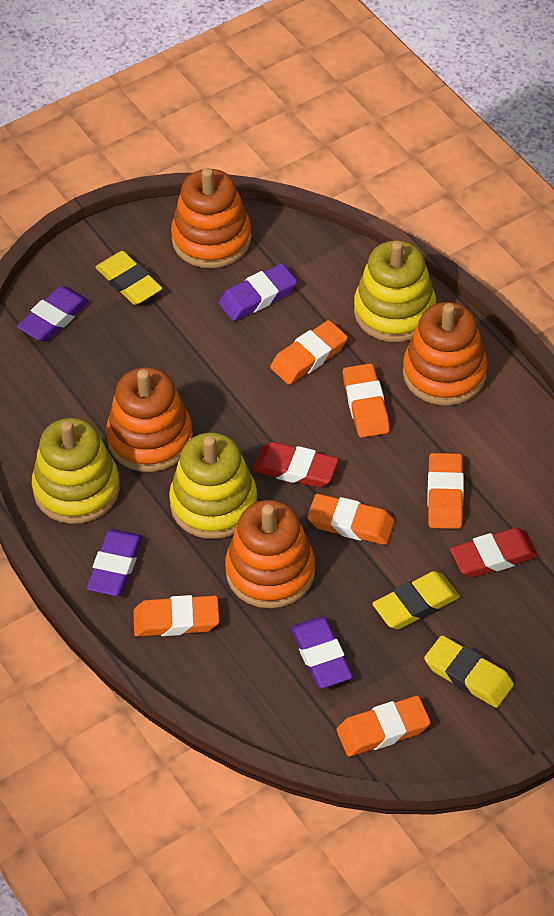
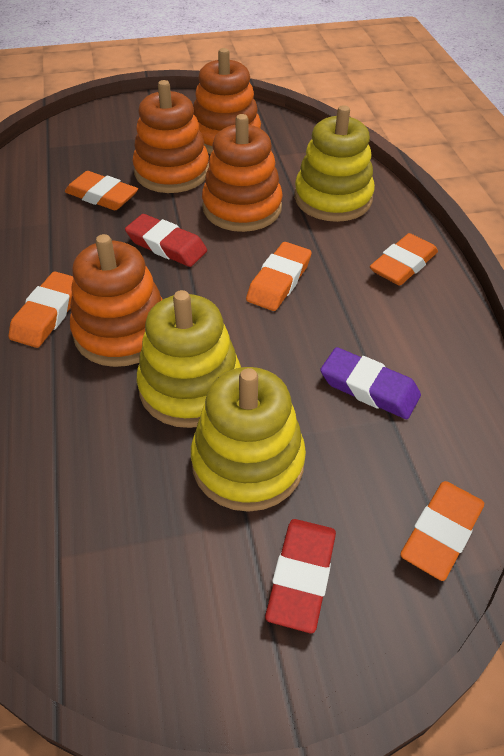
orange eraser: [133,595,219,637] [270,320,348,385] [307,494,395,545] [336,696,431,757] [343,363,390,438] [427,453,464,529] = 6 -> [9,272,73,348] [65,171,138,210] [246,242,312,311] [370,233,438,286] [400,481,484,581] = 5
purple eraser: [17,286,89,342] [86,529,143,596] [218,264,297,321] [291,617,353,688] = 4 -> [320,347,421,419] = 1
yellow eraser: [95,251,163,305] [372,571,460,629] [424,635,514,708] = 3 -> none = 0

